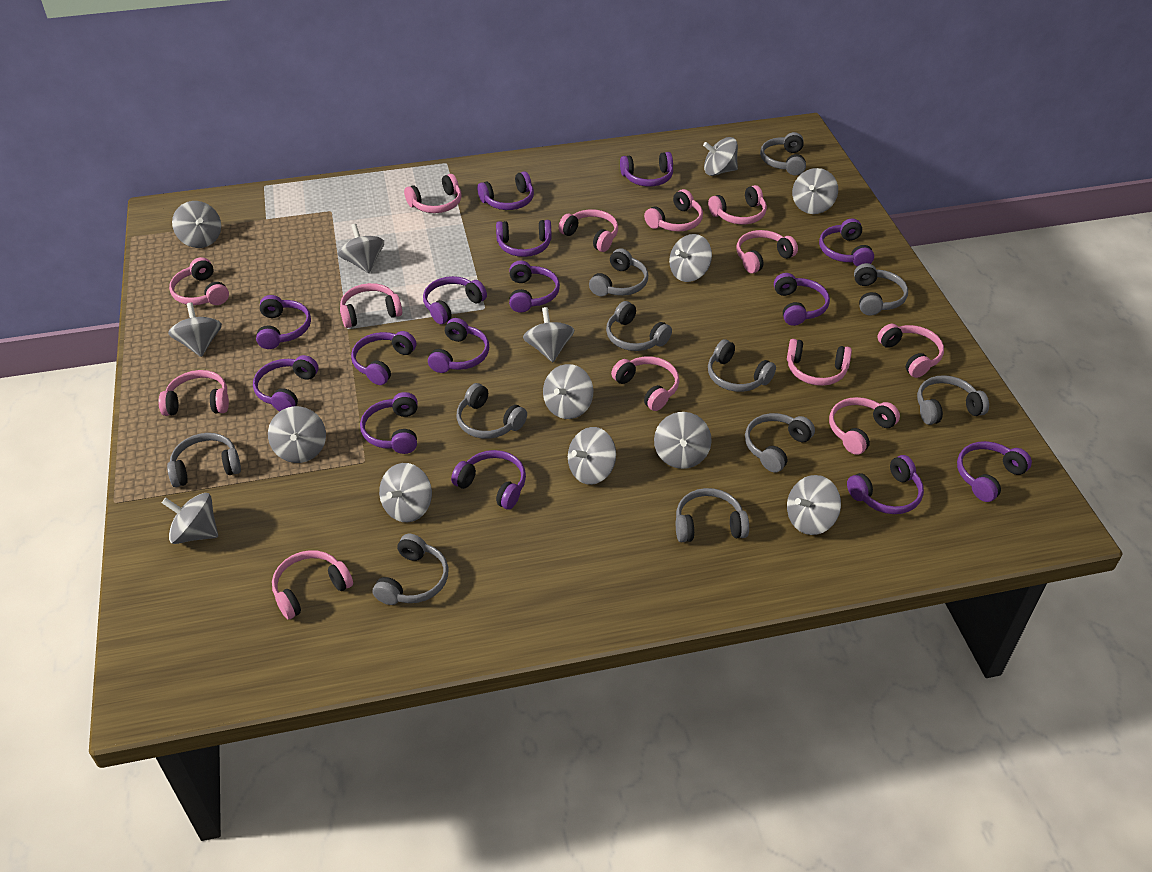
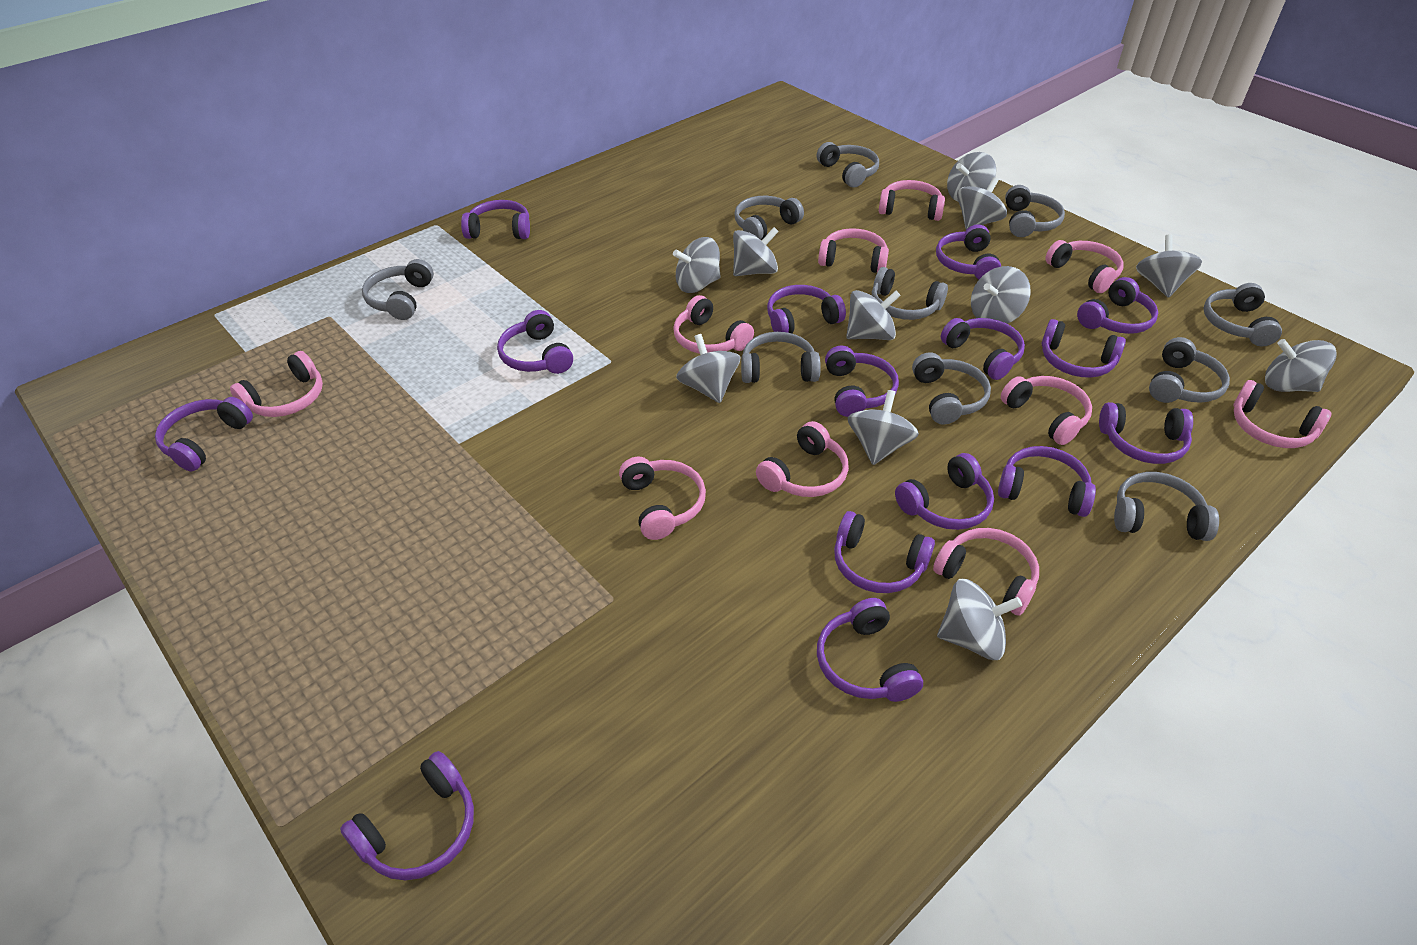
grey headphones: [167,433,241,487] [373,534,448,605] [456,383,527,439] [589,248,648,296] [606,301,672,351] [676,488,749,542] [708,339,776,392] [745,413,815,473] [760,132,806,175] [854,263,908,316] [917,375,989,425] = 11 -> [362,259,434,320] [734,196,804,240] [741,332,821,383] [817,142,879,187] [872,267,948,320] [912,352,991,424] [1005,185,1065,237] [1114,472,1219,541] [1149,337,1230,403] [1204,283,1282,346] = 10
grey spinning top: [162,493,218,544] [168,303,222,357] [172,201,221,248] [268,406,326,463] [338,224,384,273] [379,463,432,522] [523,307,574,362] [543,364,593,419] [568,427,616,485] [654,412,712,469] [669,234,712,282] [703,137,738,176] [787,475,841,535] [792,168,838,214] = 14 -> [673,237,721,293] [676,334,740,403] [733,227,779,276] [846,290,901,340] [848,390,919,465] [937,579,1022,660] [947,152,996,201] [957,177,1007,230] [971,266,1031,324] [1136,234,1202,298] [1265,339,1337,392] = 11
pink headphones: [158,370,229,416] [169,257,229,305] [272,550,353,619] [340,283,402,328] [404,174,462,213] [559,209,618,252] [611,356,679,411] [644,189,703,231] [708,185,767,224] [737,230,798,273] [787,339,852,386] [829,397,900,455] [877,324,944,378] = 13 -> [230,351,323,417] [619,457,706,540] [673,295,754,354] [756,421,849,497] [818,228,889,273] [879,180,945,221] [933,528,1039,616] [1001,376,1092,445] [1045,240,1123,293] [1234,380,1332,448] = 10

